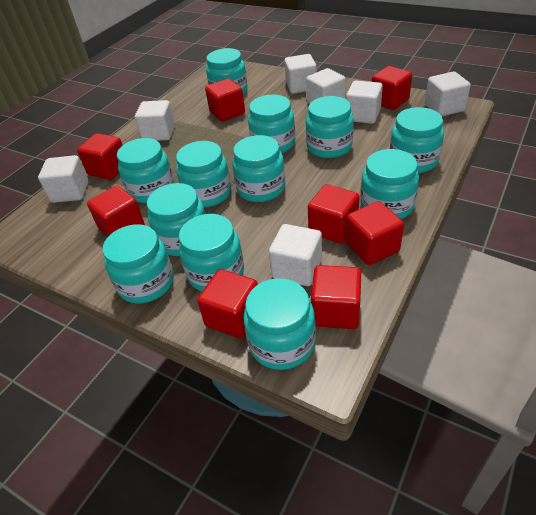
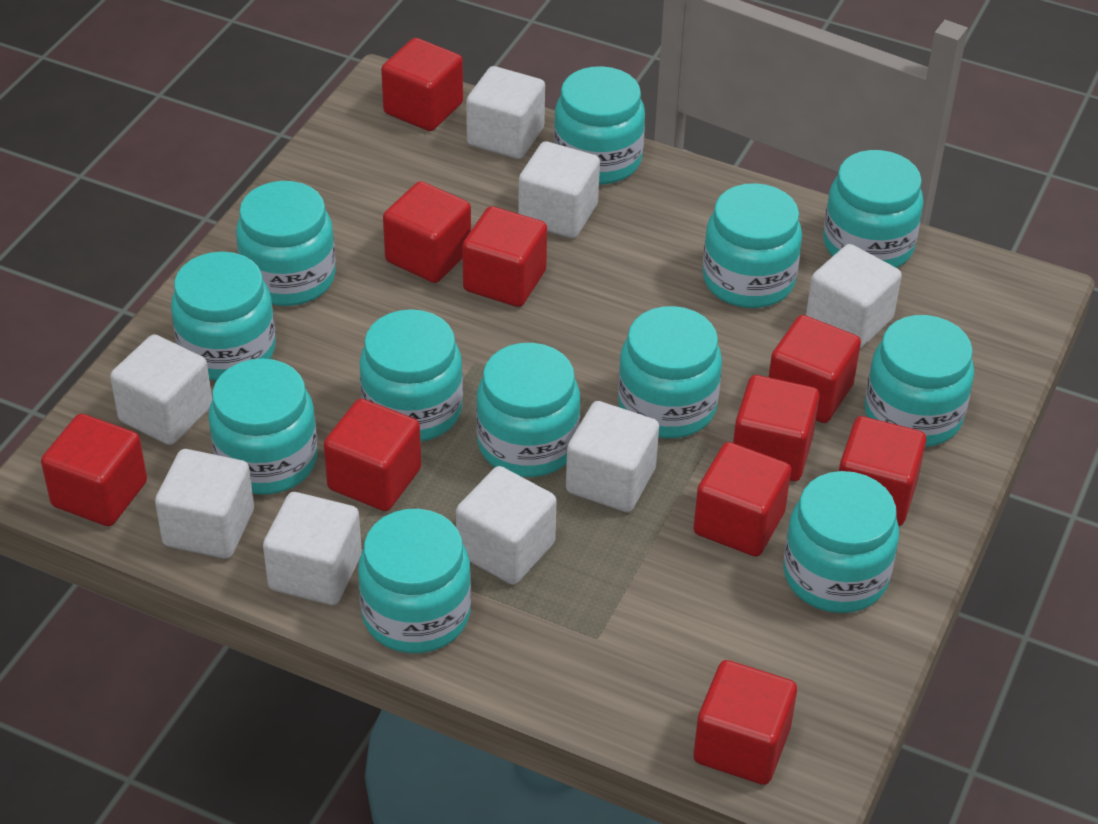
red cube: [77,133,122,180] [87,186,145,237] [197,269,258,339] [205,78,245,122] [308,184,360,244] [311,265,361,329] [346,201,404,265] [372,66,412,110] = 8 -> [41,414,147,526] [324,399,421,511] [381,38,463,131] [383,181,471,283] [462,206,547,307] [693,442,791,557] [693,660,797,785] [733,375,820,481] [769,315,861,423] [839,416,926,526] = 10
white cube: [38,155,89,203] [135,100,175,141] [269,224,322,286] [284,54,317,94] [306,68,346,104] [346,80,383,124] [425,72,471,116] = 7 -> [110,334,212,445] [155,449,254,559] [263,492,362,605] [456,466,556,585] [466,66,545,159] [518,141,600,238] [566,401,659,512] [806,244,902,349] = 8

